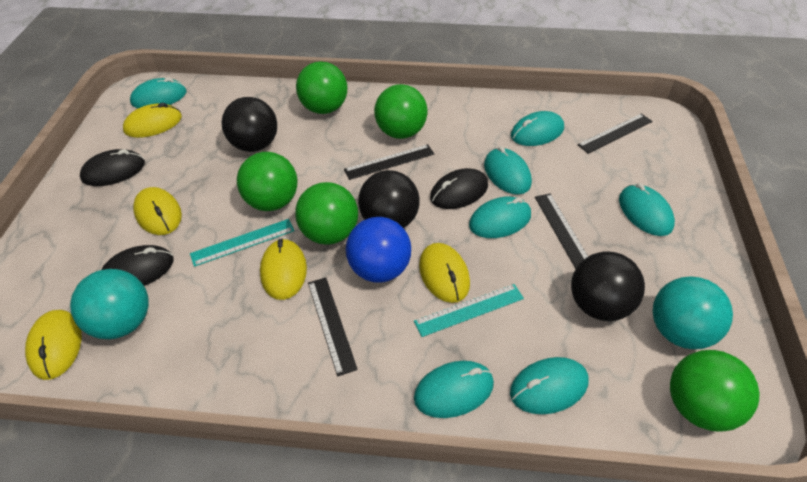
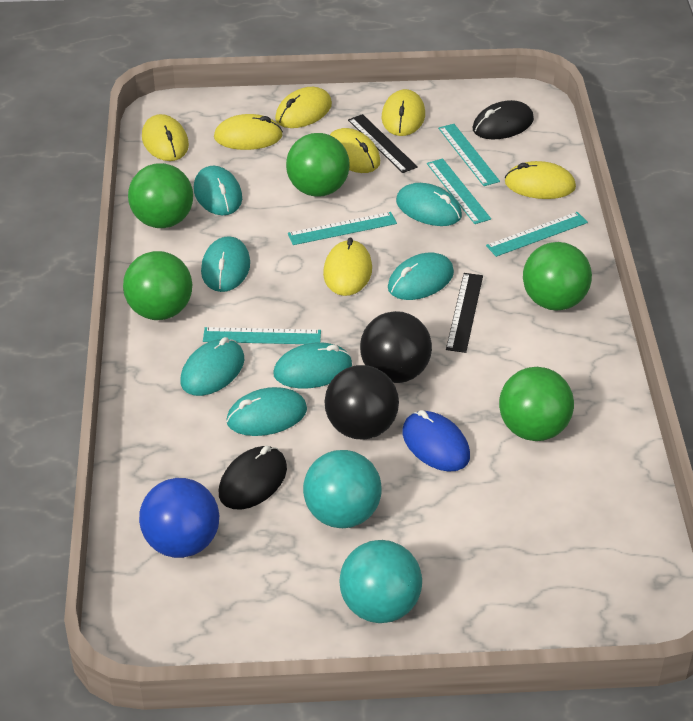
black ball: [222,97,277,152] [358,170,419,228] [571,252,645,321] = 3 -> [325,365,399,440] [360,311,432,383] = 2
black mouse: [80,149,145,186] [101,245,174,286] [430,168,488,209] = 3 -> [219,446,287,510] [473,100,534,139] = 2
black ruler: [308,277,358,376] [344,144,434,180] [535,193,588,269] [577,113,652,154] = 4 -> [348,114,418,173] [446,273,483,353] = 2
blue mouse: none = 0 -> [402,410,470,472] = 1
turquoise ruler: [190,219,294,267] [414,284,524,337] = 2 -> [203,327,321,344] [288,212,397,245] [427,158,491,224] [438,124,500,186] [486,212,588,257] = 5
yellow mouse: [25,310,82,380] [123,103,182,138] [133,187,182,235] [260,239,307,300] [419,243,470,303] = 5 -> [142,114,189,161] [214,114,283,150] [275,87,332,128] [323,237,372,296] [330,128,380,173] [382,89,425,136] [505,161,576,199] = 7

